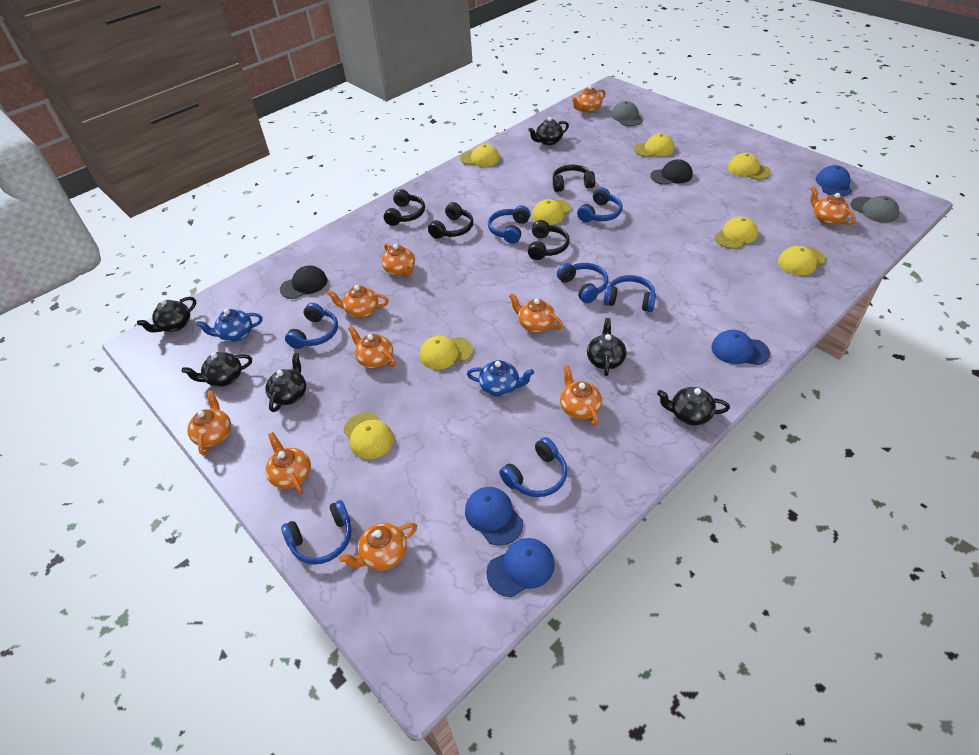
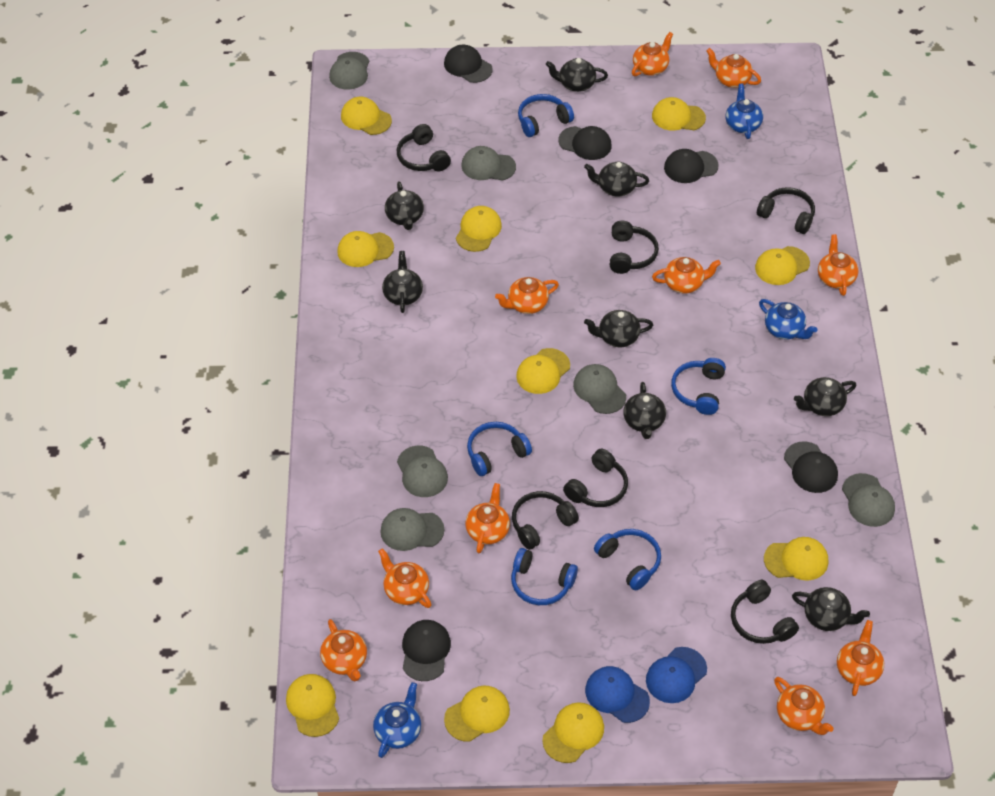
black cap: [280,265,327,299] [651,159,693,185] = 2 -> [402,620,451,681] [444,45,493,83] [558,126,612,160] [664,149,719,183] [784,441,838,493] = 5
black headphones: [384,189,425,226] [428,202,473,239] [528,220,570,260] [553,165,595,192] = 4 -> [397,124,451,172] [512,491,579,550] [563,449,628,507] [610,221,659,274] [731,580,799,644] [757,187,815,234] = 6
black teapot: [137,297,196,333] [182,352,252,387] [265,352,306,412] [528,117,569,145] [587,318,627,376] [657,387,730,425] = 6 -> [382,251,423,313] [385,181,424,230] [546,58,608,92] [584,162,649,197] [584,310,653,347] [623,382,666,439] [792,587,870,631] [794,377,856,416] = 8
blue cap: [465,487,523,546] [486,538,555,597] [711,330,770,365] [816,165,852,196] = 4 -> [585,666,650,723] [646,647,707,703] = 2
blue headphones: [281,500,351,565] [285,303,338,349] [488,206,530,244] [499,437,567,497] [557,263,608,303] [577,187,623,222] [603,275,656,312] = 7 -> [467,422,532,476] [511,548,578,605] [518,94,574,137] [594,529,661,590] [671,358,726,415] = 5
blue teapot: [196,309,263,342] [467,360,534,397] = 2 -> [373,682,421,758] [725,83,763,139] [759,299,817,339] = 3
grey cap: [611,101,643,126] [851,196,899,223] = 2 -> [329,52,369,90] [380,508,445,551] [397,446,448,497] [461,146,516,181] [573,364,626,414] [842,473,895,527] = 6
yellow cap: [343,412,394,459] [420,336,473,370] [460,144,500,167] [532,199,571,225] [634,134,674,157] [715,216,758,249] [728,153,771,180] [778,246,826,275] = 8 -> [286,674,339,737] [337,231,394,267] [341,97,392,135] [444,686,510,742] [456,206,502,252] [516,348,570,394] [542,702,604,763] [652,97,706,131] [755,246,810,285] [764,537,828,581] = 10

